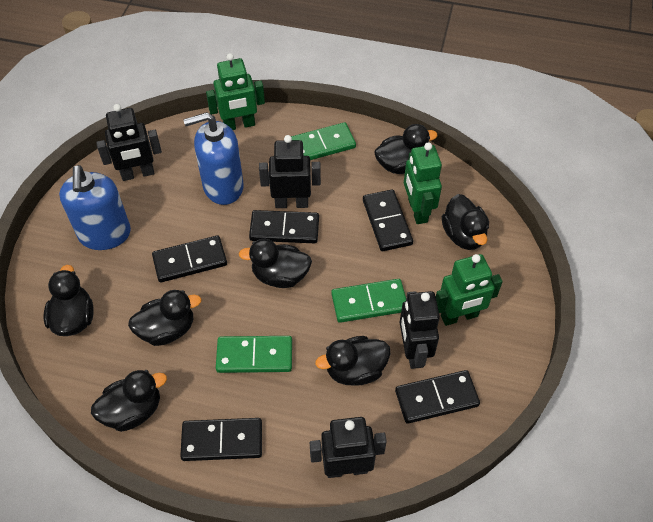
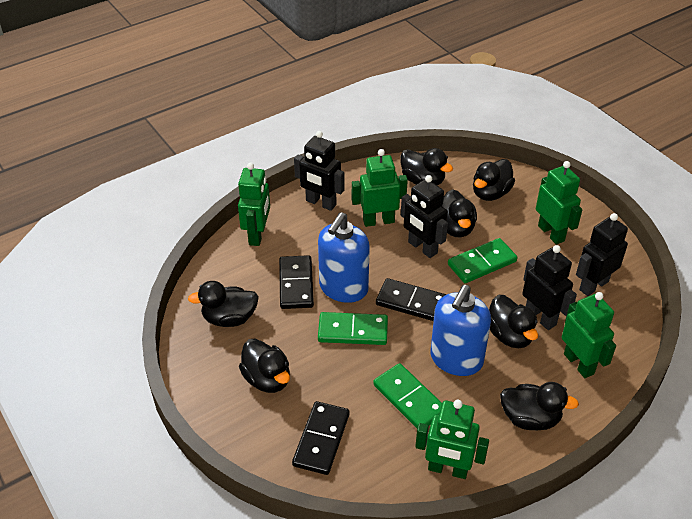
black domino: [152,235,227,282] [180,418,262,461] [249,210,319,243] [363,189,413,251] [395,370,480,424] = 5 -> [279,255,314,309] [292,401,350,475] [376,278,447,321] = 3
green robot: [206,53,265,130] [404,142,442,224] [436,254,503,326] = 3 -> [238,163,270,246] [352,149,408,227] [415,400,489,479] [536,161,582,245] [562,292,616,378] = 5

